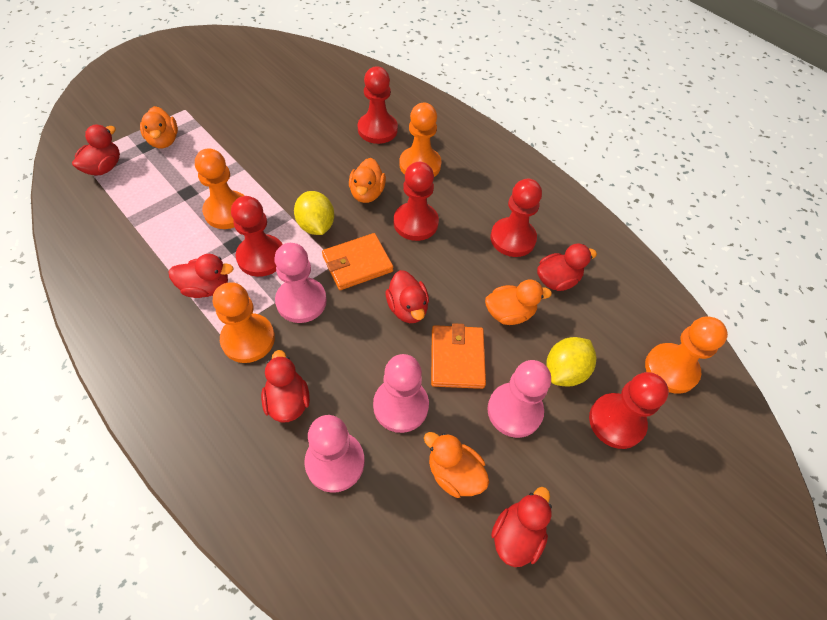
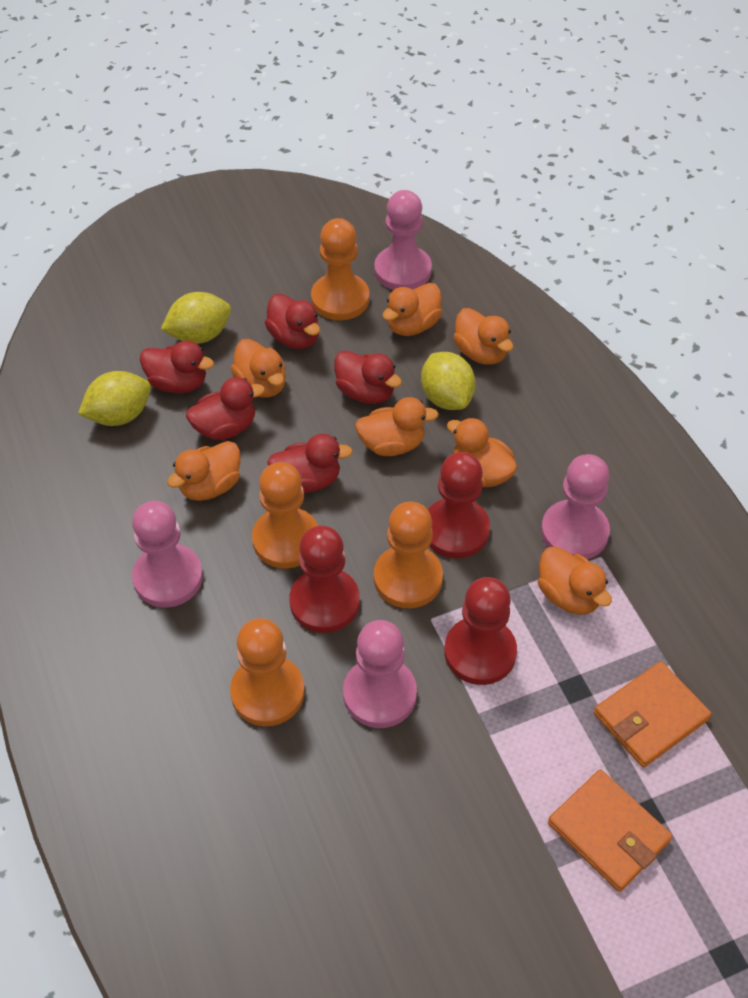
orange duck: [140,106,178,148] [349,158,386,203] [424,432,489,498] [485,280,552,325] = 4 -> [167,441,241,501] [231,339,286,398] [355,397,439,456] [382,283,442,336] [447,418,517,487] [453,308,513,365] [538,546,612,615] = 7
red duck: [72,125,120,176] [168,254,234,298] [261,350,310,423] [385,270,429,323] [491,487,552,567] [537,243,597,291] = 6 -> [140,341,214,393] [186,377,265,440] [265,293,320,349] [267,434,353,493] [334,350,402,404] = 5
red pawn: [231,196,283,277] [358,66,398,144] [394,162,439,241] [490,179,542,257] [589,372,669,449] = 5 -> [289,526,360,633] [428,452,490,558] [444,577,517,685] = 3
yellow lemon: [294,191,334,235] [546,337,597,386] = 2 -> [78,371,151,426] [161,292,231,344] [421,352,476,410] = 3

